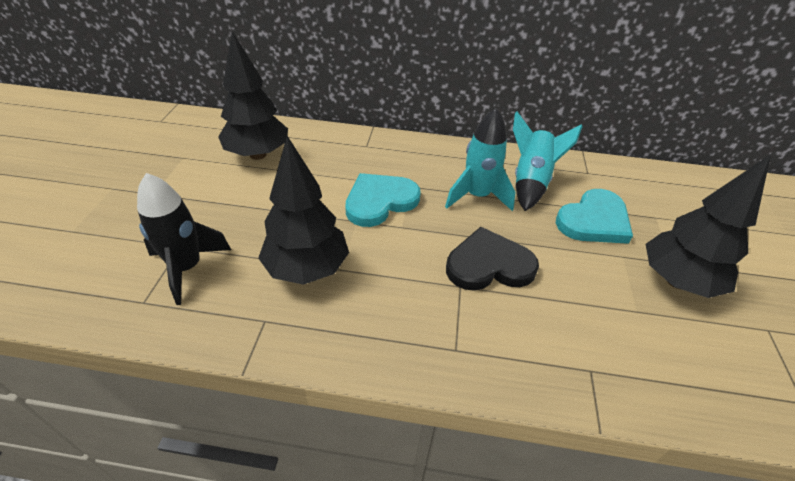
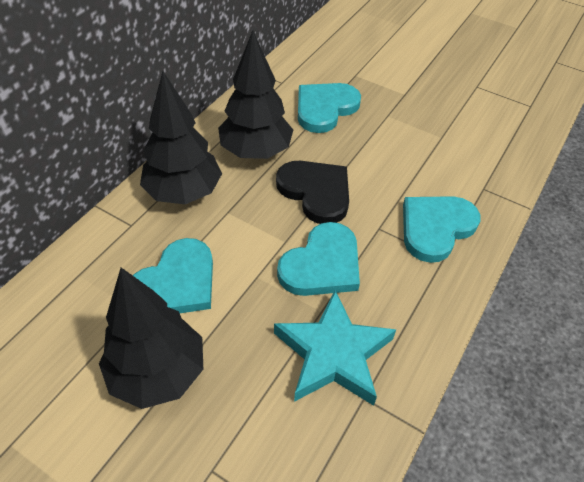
black rocket: [137,173,231,305] = 1 -> none = 0
turquoise heart: [345,173,421,227] [556,189,633,244] = 2 -> [133,238,213,313] [277,222,360,296] [298,83,361,133] [403,196,480,263] = 4
turquoise rocket: [445,108,516,211] [513,112,583,211] = 2 -> none = 0
turquoise star: none = 0 -> [274,290,396,406] = 1

